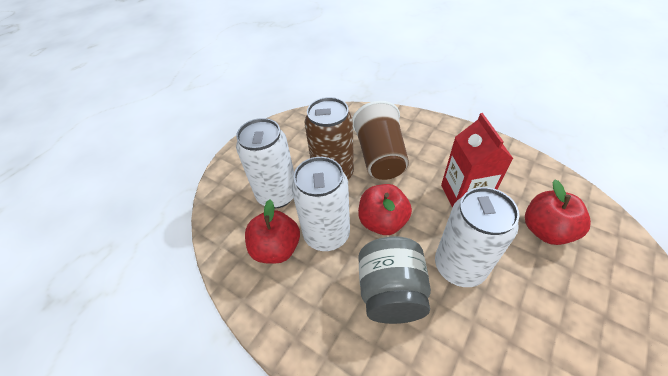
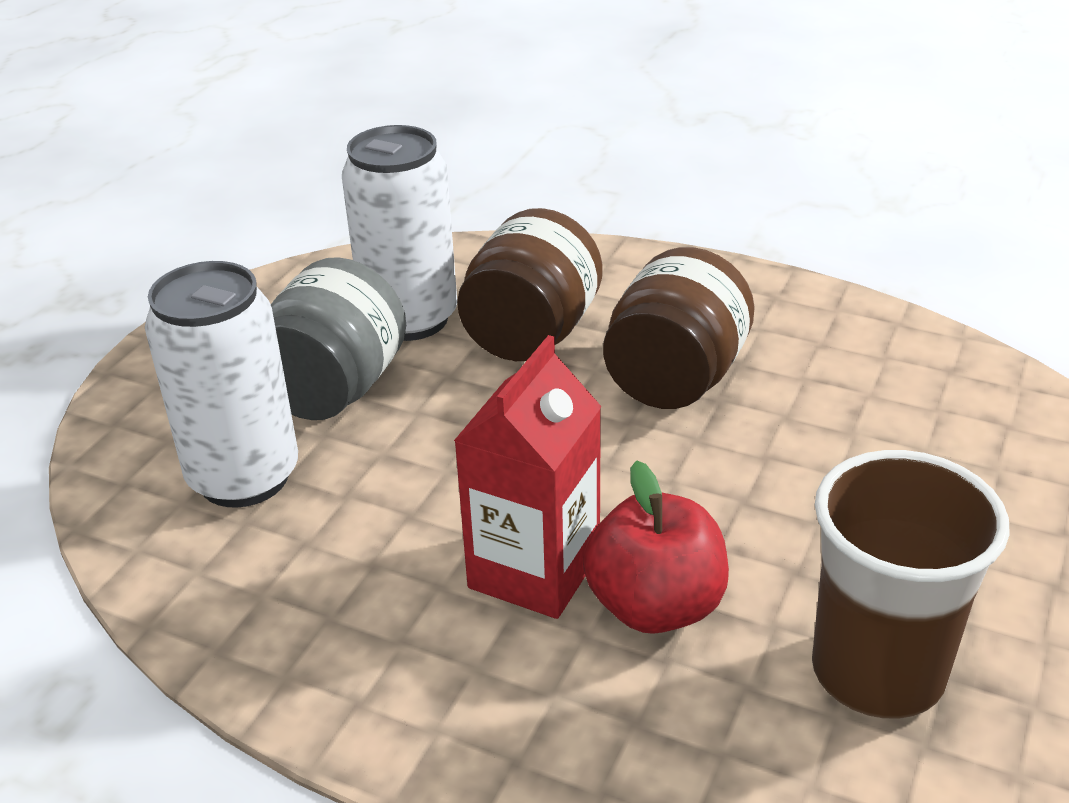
brown can: [304,97,354,179] = 1 -> none = 0
brown jar: none = 0 -> [457,208,602,361] [603,247,755,409] = 2
red apple: [245,199,300,264] [358,184,412,235] [525,180,591,245] = 3 -> [583,460,729,634] = 1
white can: [236,118,294,208] [291,157,350,251] [435,187,519,287] = 3 -> [145,261,298,508] [342,125,457,341] = 2

